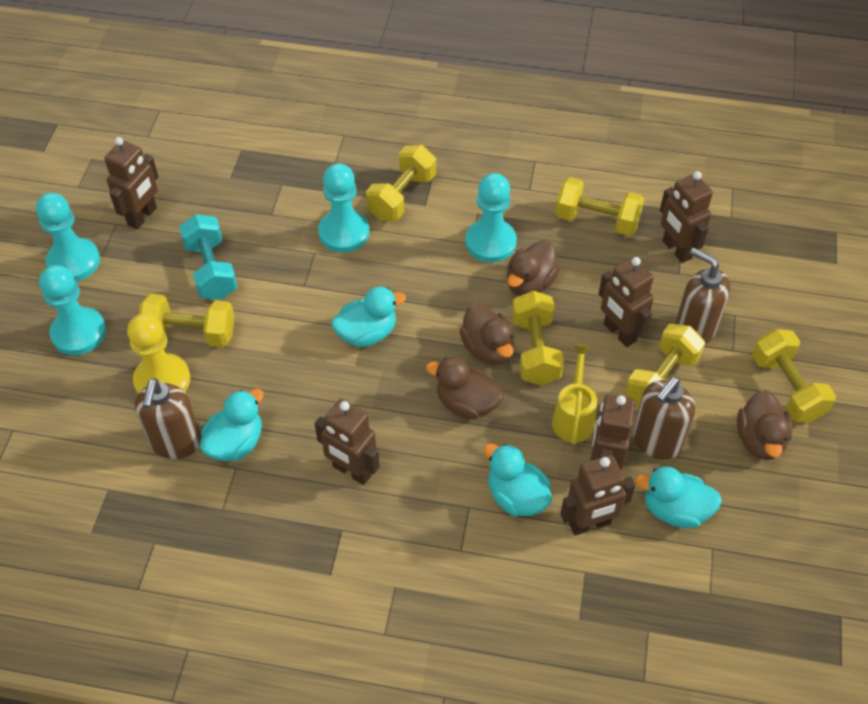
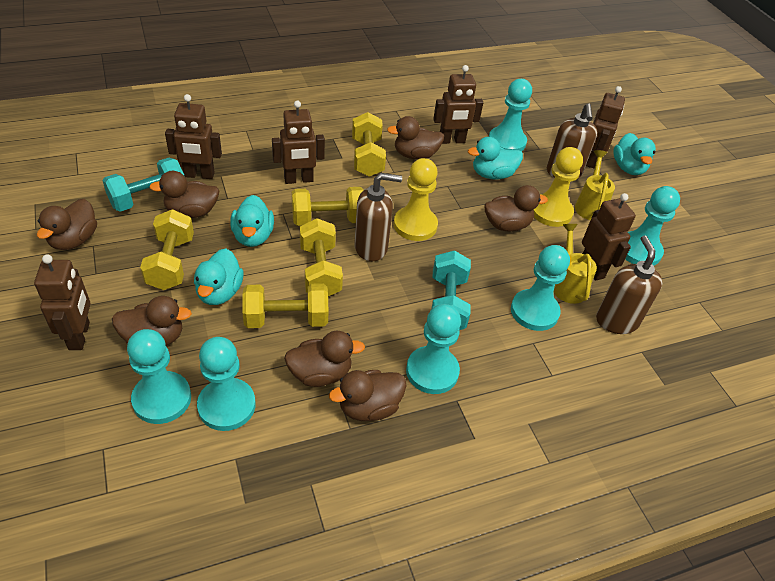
brown duck: [426,357,504,419] [459,303,514,365] [507,240,560,296] [737,390,793,460] = 4 -> [37,199,97,250] [112,296,192,346] [149,171,219,218] [284,331,365,387] [329,370,406,421] [387,116,444,160] [484,185,548,232] = 7
turquoise dumbbell: [179,214,238,300] = 1 -> [103,158,184,212] [431,250,471,330] = 2
turquoise pawn: [36,193,100,281] [39,265,106,355] [318,163,369,253] [465,173,517,263] = 4 -> [127,329,191,424] [197,337,256,431] [406,304,461,394] [489,79,532,152] [511,245,570,331] [625,186,680,266] = 6
yellow dumbbell: [139,294,235,347] [366,145,436,221] [512,291,564,385] [555,177,644,236] [625,324,705,408] [752,329,836,422] = 6 -> [140,209,194,290] [242,283,328,328] [292,187,364,226] [300,218,343,296] [352,112,386,177] = 5
yellow pawn: [127,314,190,394] = 1 -> [394,158,438,241] [534,147,583,227] = 2
yellow watering can: [552,344,597,445] = 1 -> [554,224,597,304] [575,150,615,220] = 2

